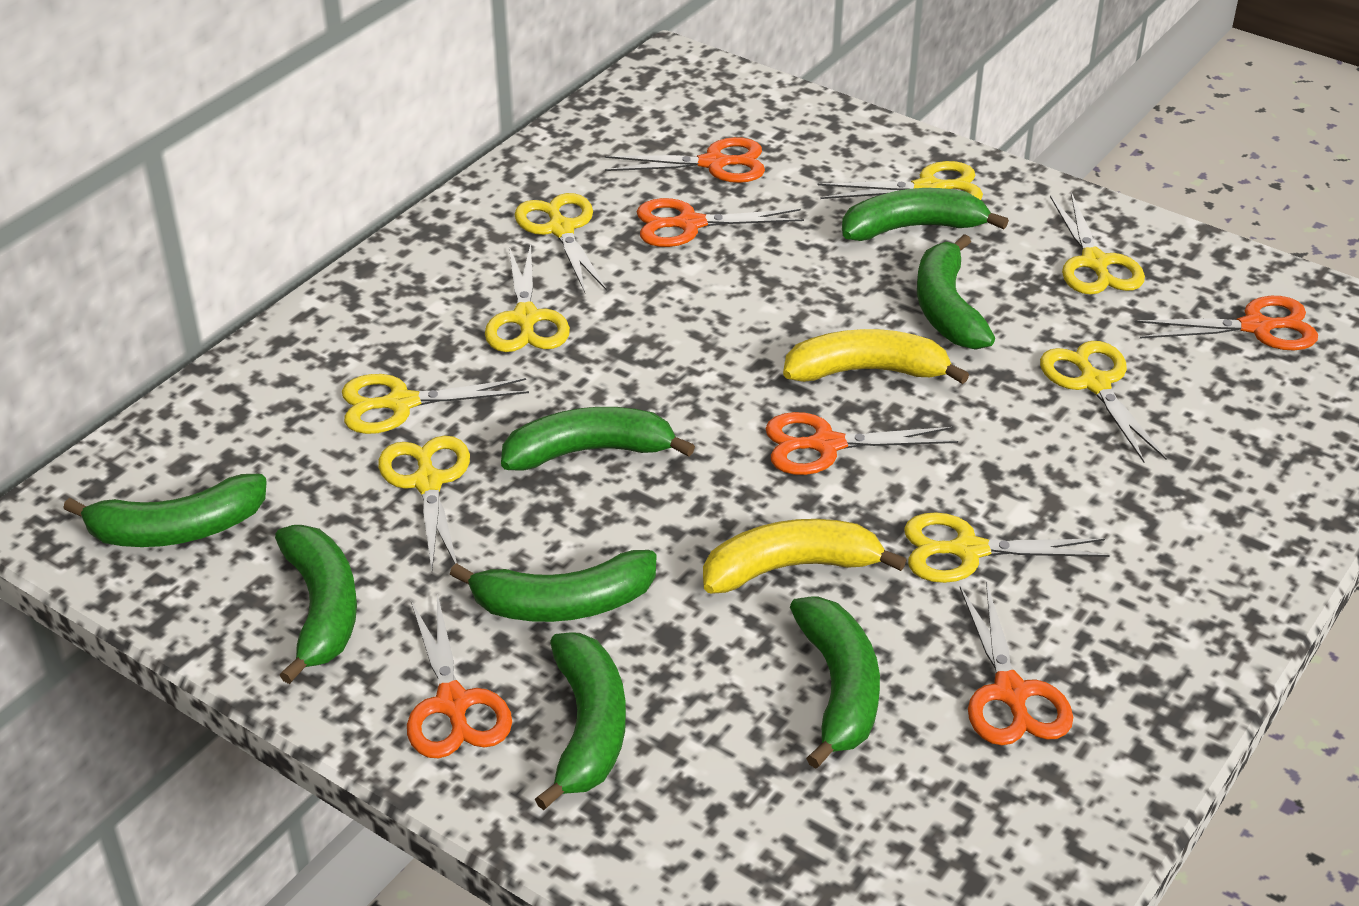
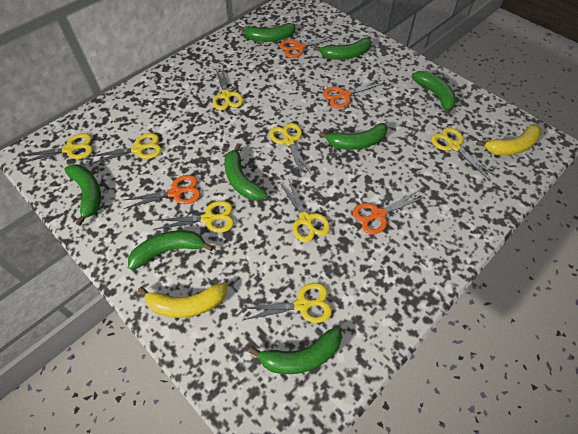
orange scissors: [407,594,512,758] [605,137,765,183] [637,198,804,247] [765,412,958,475] [960,581,1073,745] [1135,296,1318,350] = 6 -> [124,175,201,209] [279,35,337,58] [323,79,384,108] [352,190,425,235] = 4

